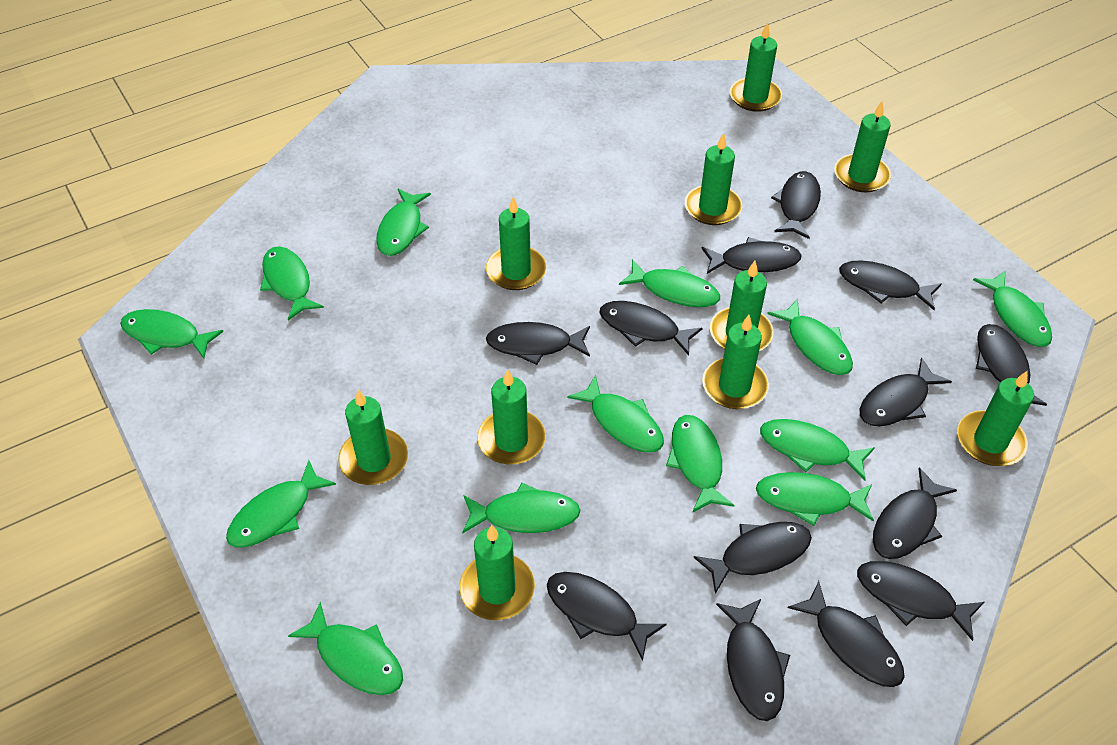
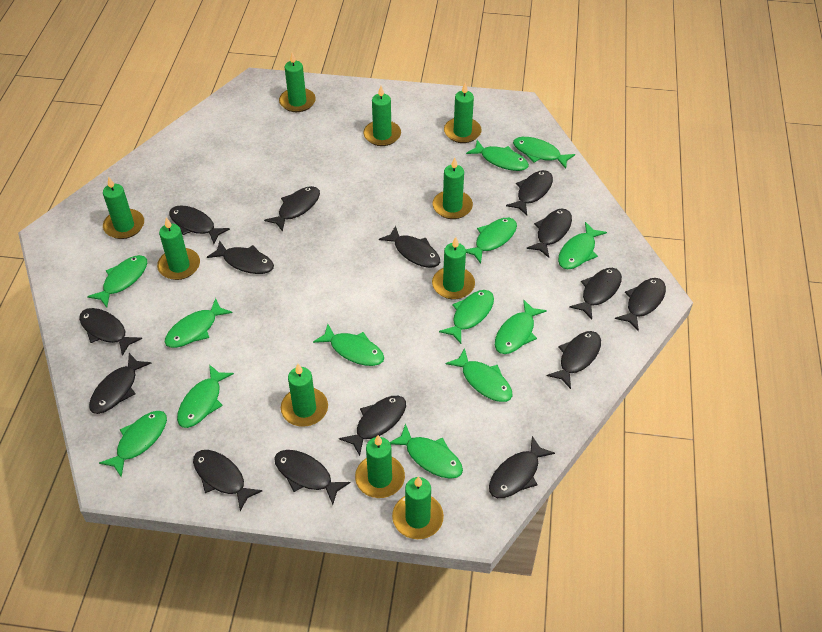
black fish: [486,322,590,365] [547,572,667,661] [599,301,703,355] [694,522,812,594] [702,237,802,274] [716,599,790,721] [771,171,821,239] [788,581,905,687] [839,260,942,310] [857,561,984,641] [860,358,952,426] [873,467,957,559] [976,324,1047,406] = 13 -> [79,308,142,356] [89,353,151,414] [169,205,230,244] [193,450,262,511] [207,240,274,274] [264,186,320,232] [274,450,350,505] [339,396,406,456] [379,225,440,268] [489,436,555,498] [506,170,553,215] [526,208,572,258] [547,331,601,389] [569,268,622,319] [615,278,666,331] = 15

